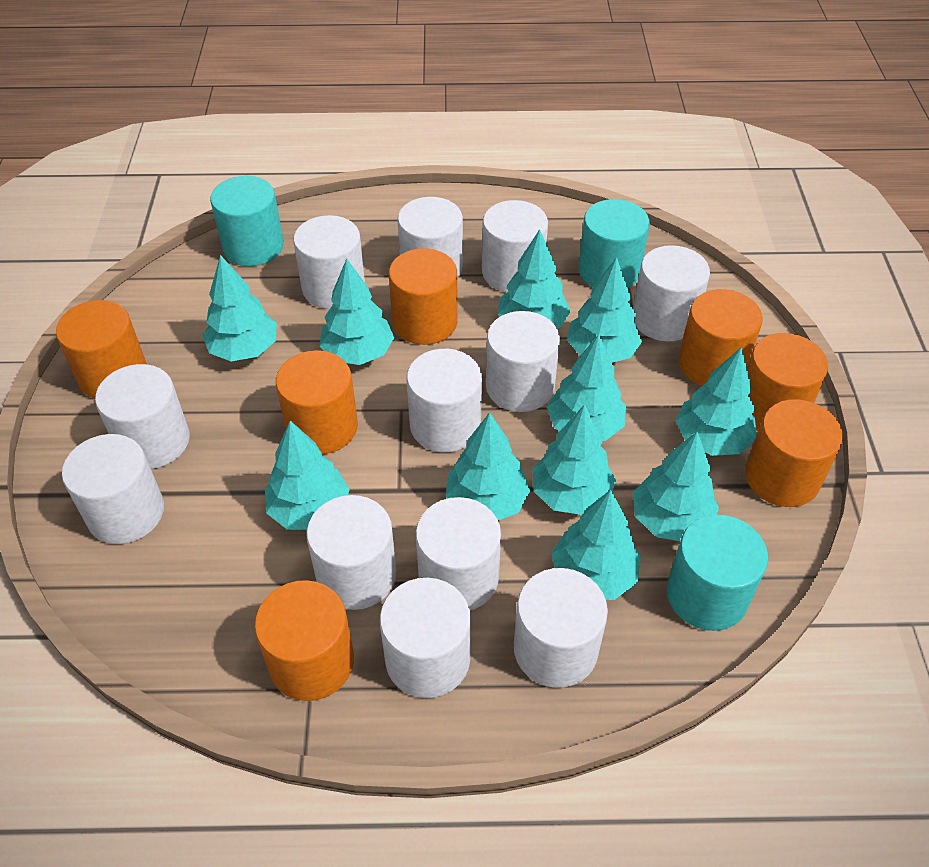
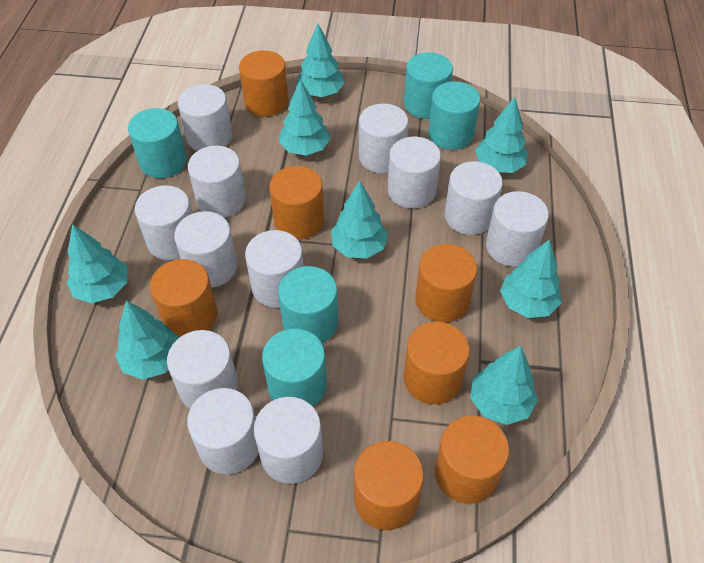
turquoise cylinder: [210,176,284,266] [578,199,650,288] [667,515,768,631] = 3 -> [128,108,187,178] [262,329,327,407] [278,266,338,343] [404,52,453,119] [428,81,480,150] = 5
turquoise tree: [202,255,277,361] [265,421,350,530] [319,259,394,365] [445,412,530,521] [498,229,571,329] [533,404,616,515] [547,334,626,441] [551,490,641,600] [567,257,642,363] [633,432,719,541] [676,348,757,456] = 11 -> [67,224,127,304] [115,300,179,380] [279,79,331,156] [296,23,345,97] [331,181,388,259] [470,346,538,425] [475,97,528,173] [500,239,562,318] = 8

